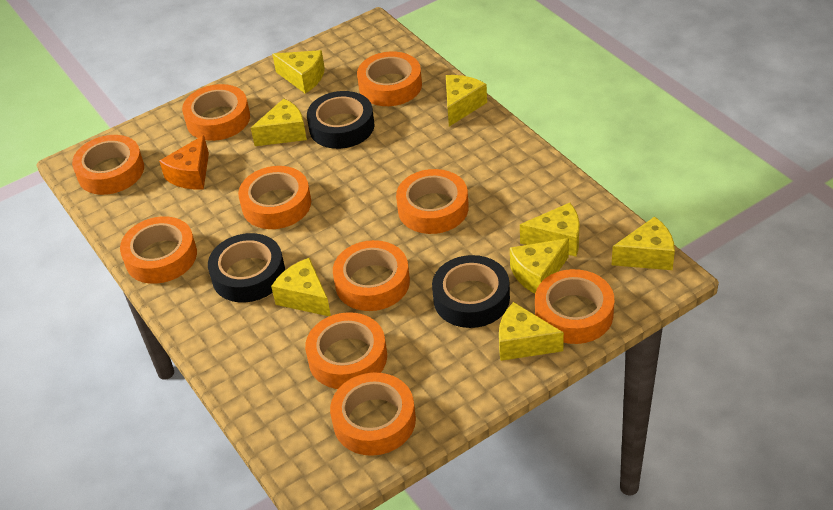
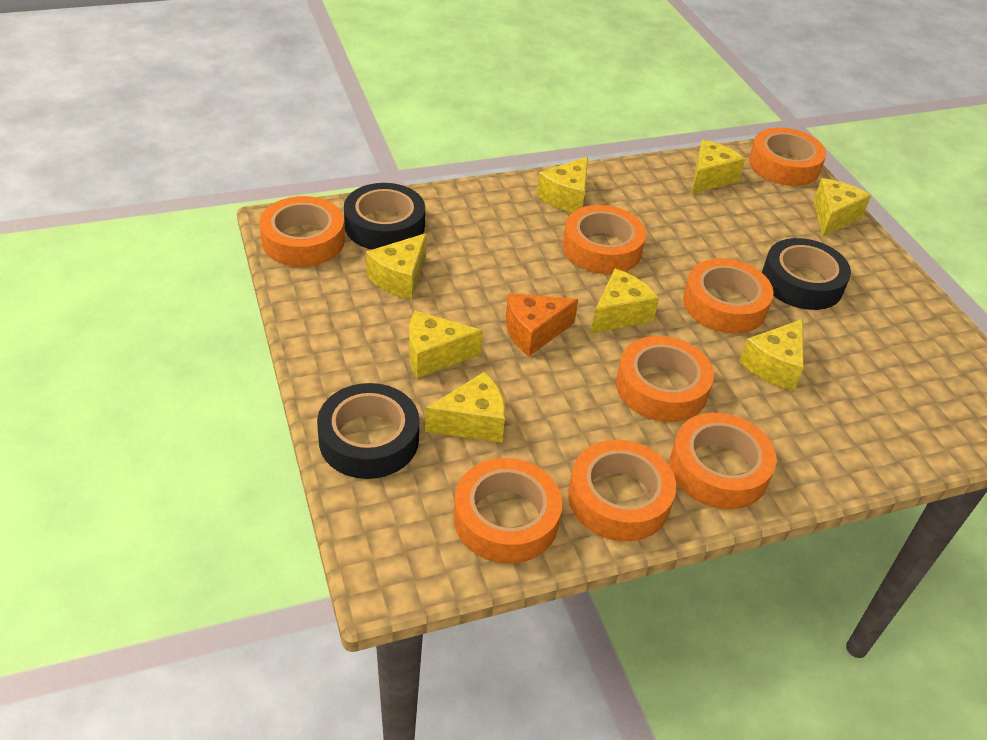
orange tape: [72,135,144,195] [120,216,197,284] [182,84,250,141] [238,166,311,229] [305,312,387,389] [330,372,416,456] [333,240,410,311] [357,51,422,106] [396,169,469,234] [535,269,614,344] = 10 -> [259,196,345,267] [454,458,562,564] [563,205,646,274] [568,440,676,542] [616,336,714,422] [670,413,776,509] [683,258,774,334] [749,128,826,186] = 8

